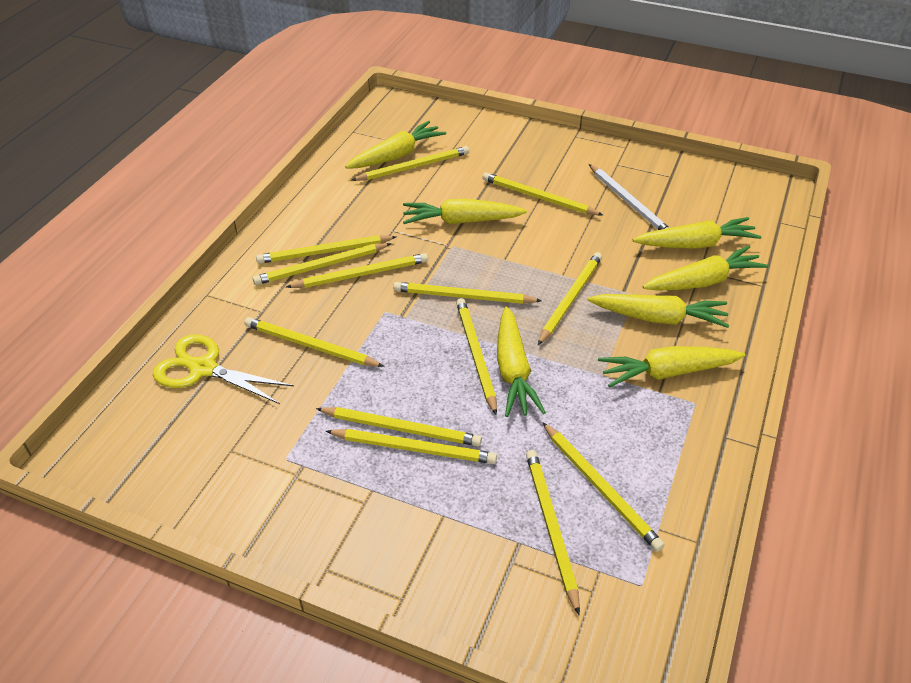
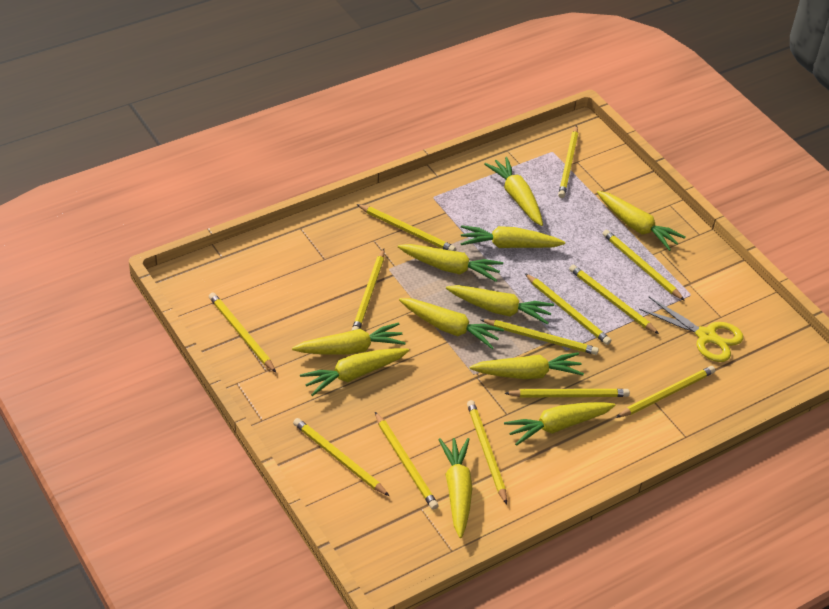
white pencil: [589,164,669,230] = 1 -> none = 0
yellow carrot: [345,121,447,168] [403,199,527,224] [497,307,546,417] [587,294,729,328] [598,346,745,387] [633,217,761,249] [643,246,769,291] = 7 -> [292,323,406,355] [300,348,409,396] [398,244,503,282] [399,298,504,349] [438,438,472,538] [446,285,554,325] [460,225,565,248] [470,352,584,379] [484,157,543,226] [504,402,615,446] [597,191,685,251] = 11

